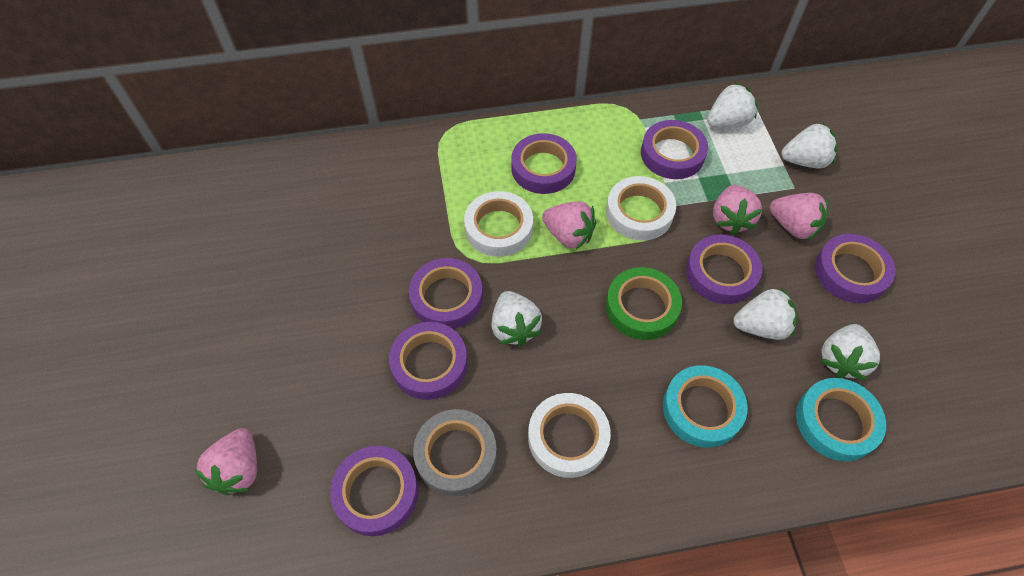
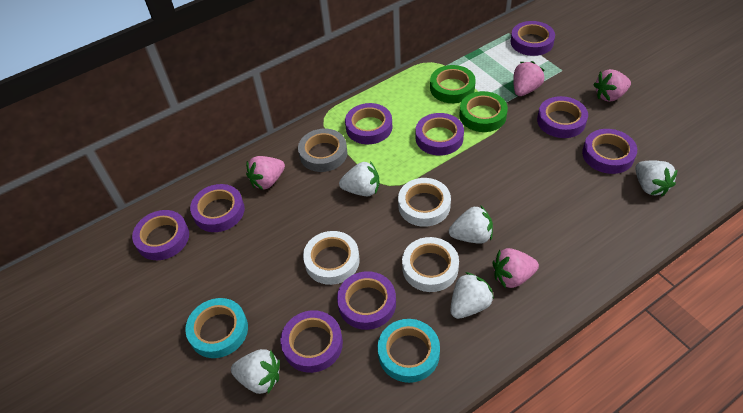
green tape: [606,267,682,340] = 1 -> [430,65,476,103] [459,91,508,132] = 2
purple tape: [330,446,418,536] [389,322,468,400] [409,258,483,329] [511,133,577,194] [641,120,708,179] [686,235,762,304] [815,234,895,303] = 7 -> [132,210,189,260] [190,184,245,232] [280,310,343,373] [337,271,396,330] [345,103,392,144] [416,113,464,156] [510,21,555,56] [537,96,588,138] [582,129,637,174] = 9

